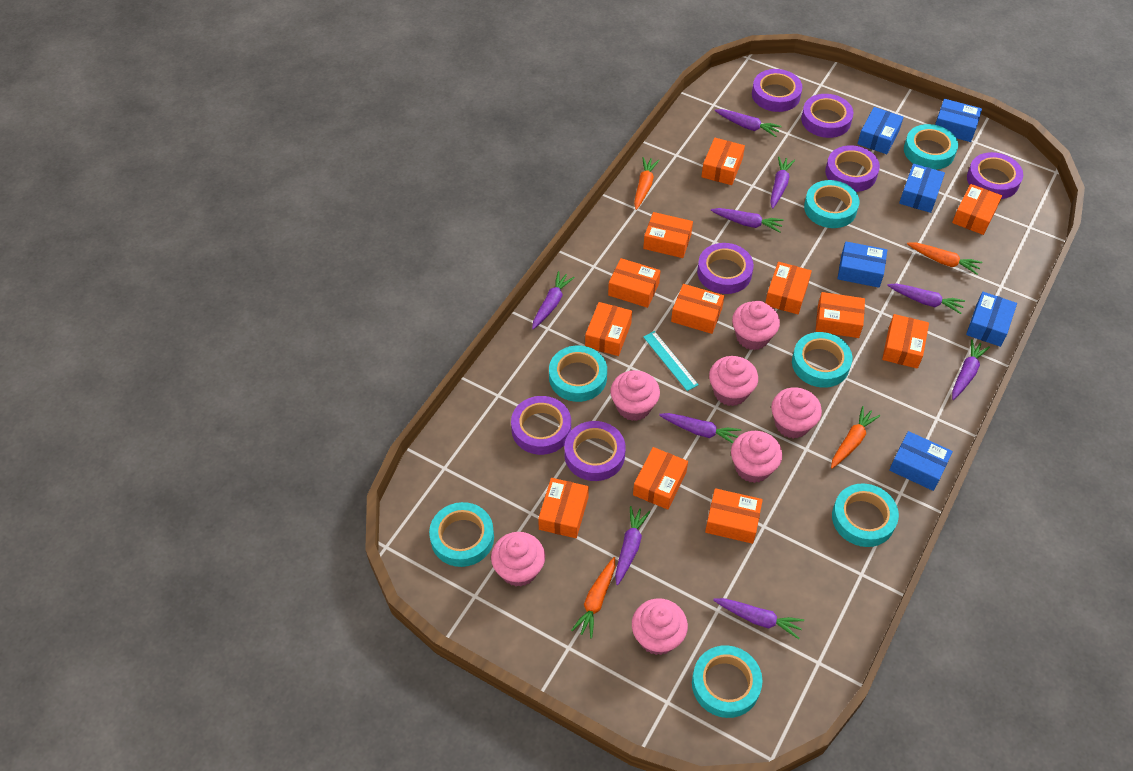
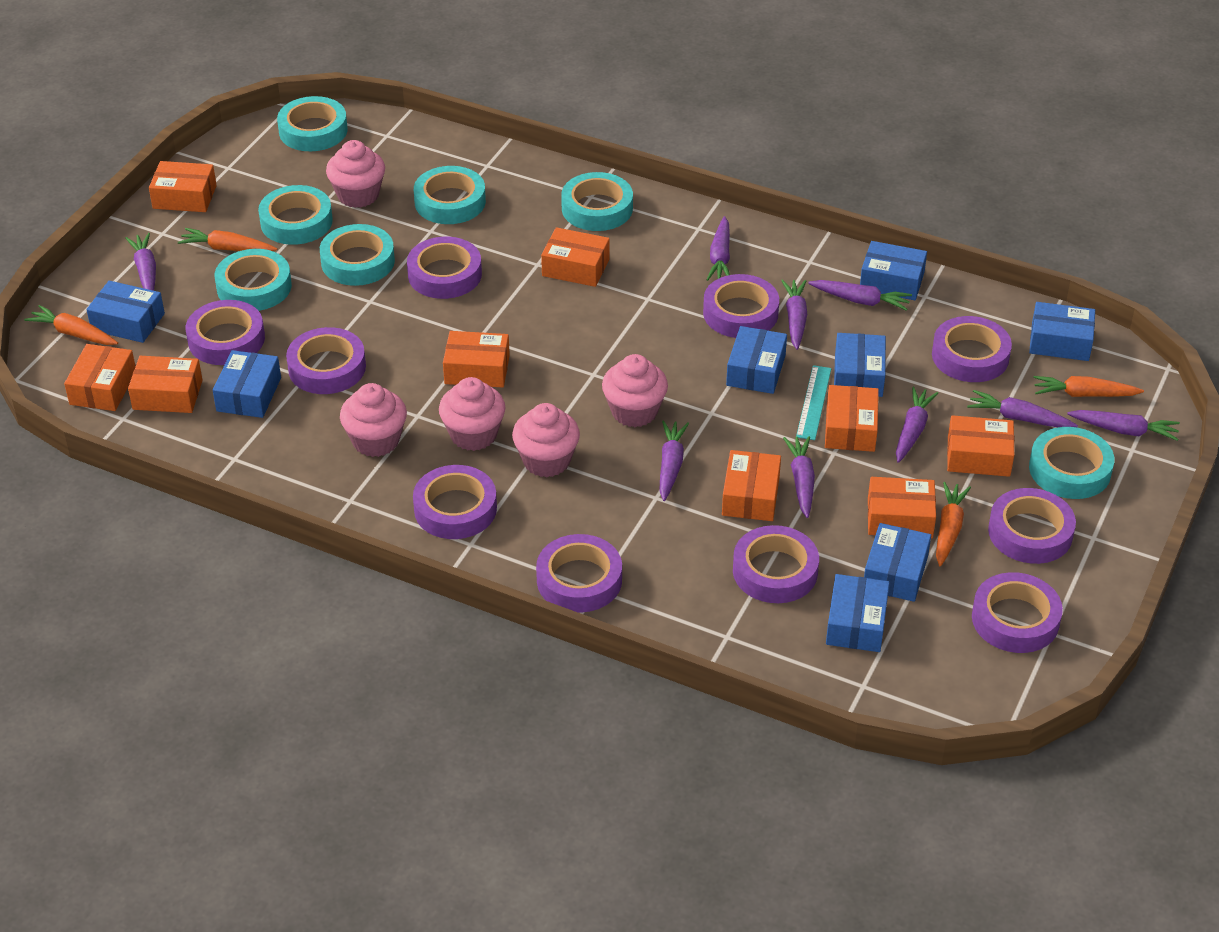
blue box: [837,242,887,288] [858,107,904,154] [889,431,953,491] [899,164,945,213] [935,99,982,142] [966,292,1017,347] = 6 -> [86,281,165,343] [213,350,281,418] [726,326,787,394] [826,574,890,652] [834,333,886,397] [860,241,927,300] [864,523,931,602] [1029,302,1095,361] = 8
orange box: [538,478,589,538] [585,302,632,356] [608,258,661,308] [633,447,688,510] [643,212,693,258] [671,284,724,334] [701,138,745,185] [705,488,763,544] [765,262,812,314] [815,292,865,338] [882,314,929,369] [952,184,1002,235] = 12 -> [64,344,136,411] [128,356,202,413] [149,161,217,212] [443,331,510,388] [541,227,610,287] [722,450,781,521] [825,385,879,452] [868,477,936,538] [947,415,1014,477] = 9
pink cupcake: [491,532,545,587] [610,370,660,421] [632,598,688,655] [709,356,758,406] [731,431,782,483] [732,301,780,350] [771,387,822,439] = 7 -> [326,140,385,208] [340,383,407,457] [439,377,505,451] [512,403,580,477] [602,354,668,427] = 5
purple tape: [511,396,571,455] [564,421,626,481] [697,243,754,294] [752,69,802,112] [801,94,854,138] [825,145,880,192] [967,152,1023,199] = 7 -> [186,300,265,365] [286,327,366,394] [407,237,482,299] [413,465,497,539] [536,534,622,613] [703,274,779,338] [733,525,819,603] [932,316,1012,382] [972,572,1063,653] [988,488,1076,564] = 10

